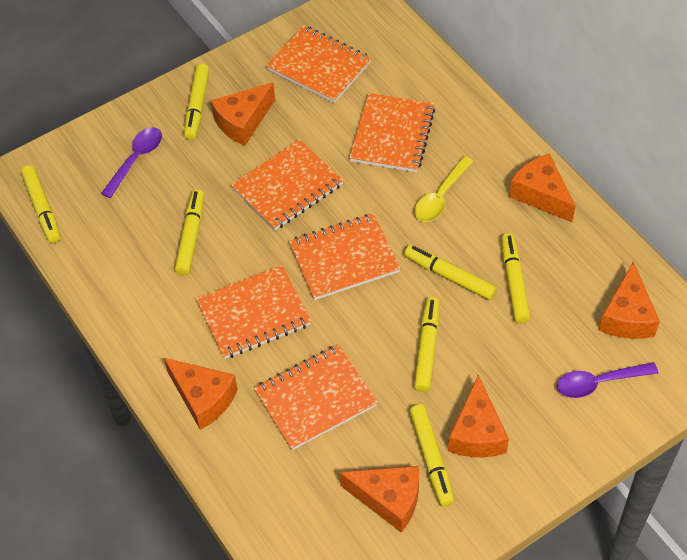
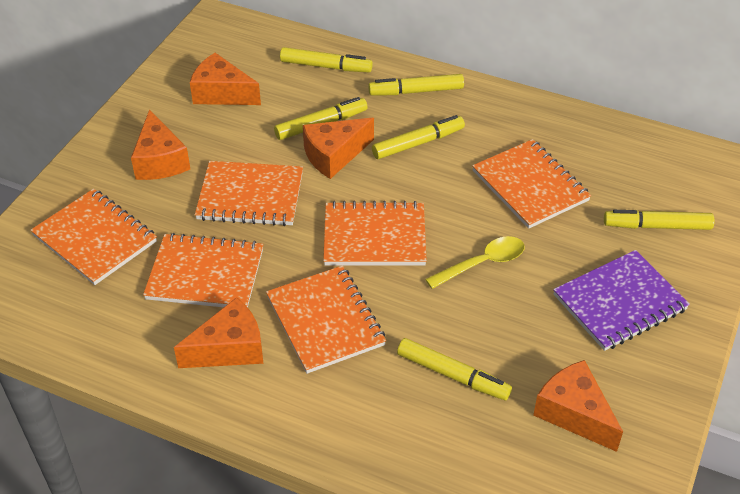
orange cheese: [164,358,238,430] [211,82,275,146] [339,466,419,533] [448,375,509,457] [509,153,575,222] [599,261,660,339] = 6 -> [131,109,190,180] [174,297,263,368] [190,53,261,105] [303,118,374,179] [533,360,623,452] = 5
purple notebook: none = 0 -> [553,250,690,351] = 1
purple spoon: [101,127,162,198] [557,362,658,398] = 2 -> none = 0
yellow marker: [21,165,61,243] [175,189,204,275] [184,63,209,140] [404,245,497,300] [409,404,454,507] [414,297,439,392] [501,233,530,323] = 7 -> [274,97,368,140] [280,47,373,72] [368,74,464,95] [372,115,465,159] [397,338,512,400] [604,210,715,230] = 6

